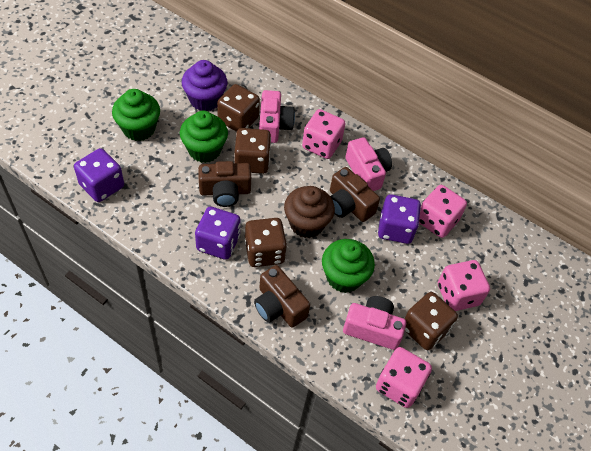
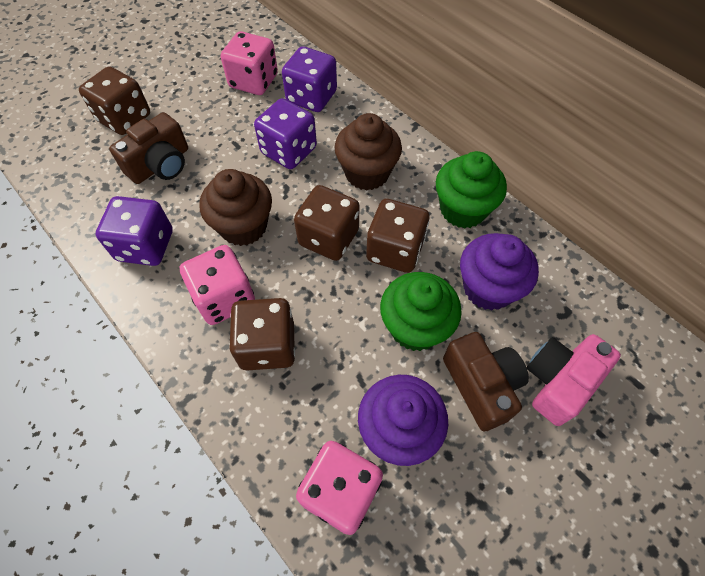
brown camera: [198,161,251,207] [254,265,310,328] [330,167,380,222] = 3 -> [109,112,188,184] [443,332,529,431] = 2
brown cupcake: [284,186,335,238] = 1 -> [199,169,272,246] [334,113,402,191] = 2
green cupcake: [112,89,160,141] [180,111,228,163] [322,239,375,293] = 3 -> [380,272,462,351] [436,151,507,229] = 2
pink camera: [259,90,295,143] [343,296,406,350] [345,137,392,191] = 3 -> [527,334,621,426] = 1
pink dice: [302,109,346,159] [376,347,432,408] [419,185,467,238] [438,260,490,311] = 4 -> [179,245,255,325] [221,31,278,95] [296,441,383,535] = 3
purple cupcake: [182,60,227,111] = 1 -> [358,375,448,466] [460,233,539,311] = 2

